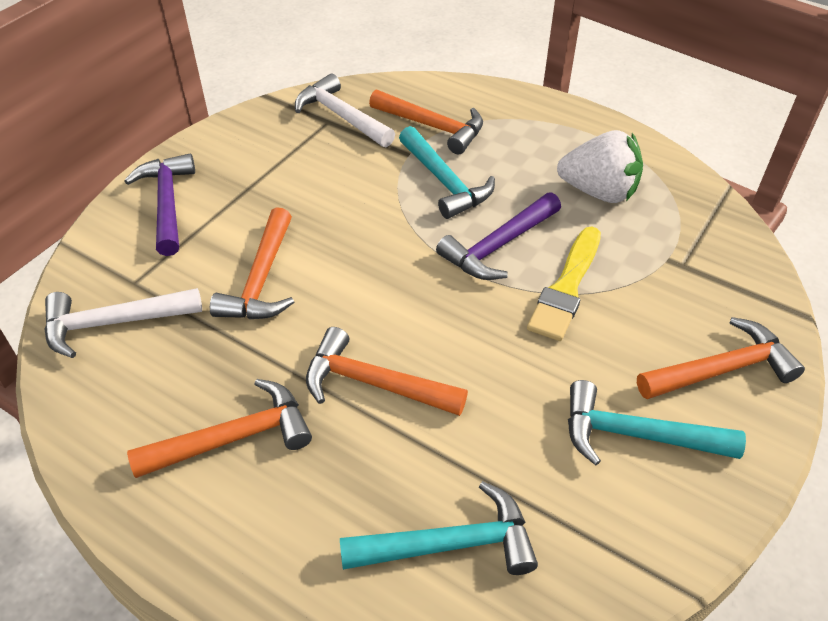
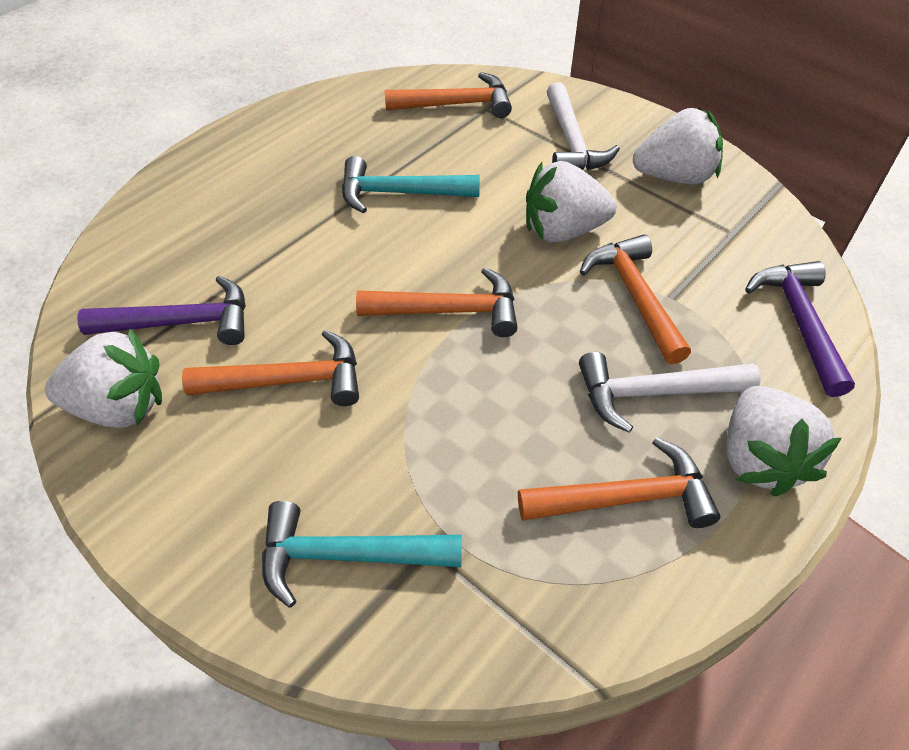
turquoise hammer: [340,481,538,575] [399,126,495,219] [568,380,746,465] = 3 -> [262,501,462,608] [342,156,480,213] = 2
white strawberry: [557,130,643,203] = 1 -> [45,329,162,428] [526,161,617,242] [633,108,723,184] [726,386,841,497] = 4
yellow brush: [527,226,601,341] = 1 -> none = 0

